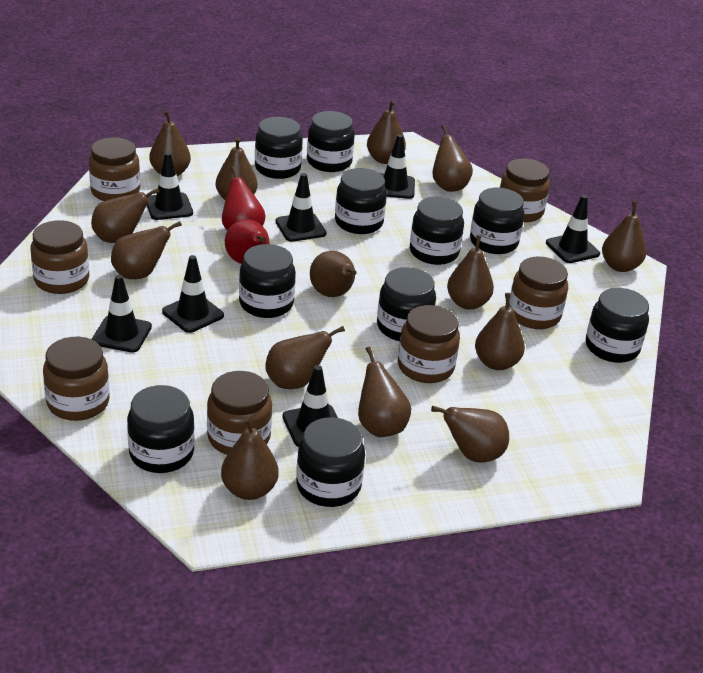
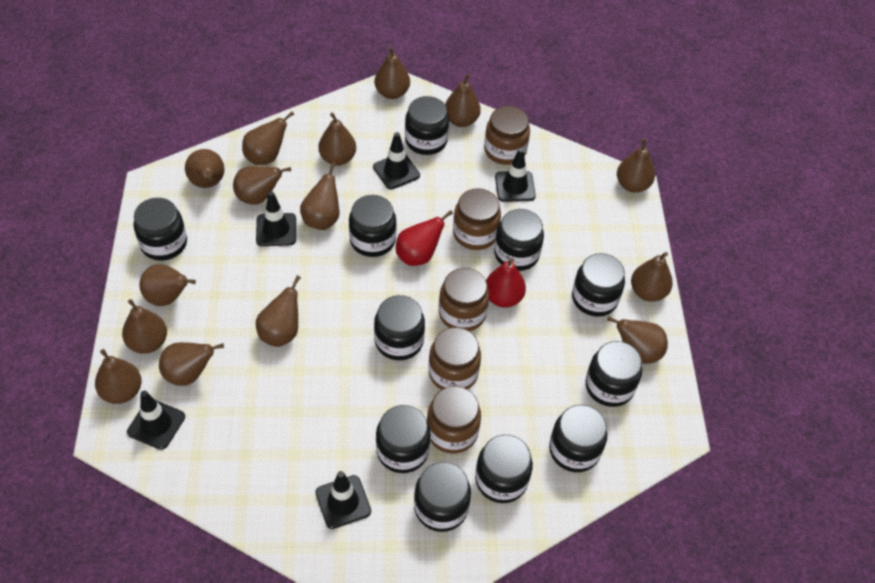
black jar: [127,385,195,473] [239,244,296,318] [255,117,303,179] [296,417,365,507] [307,111,355,172] [335,168,387,234] [377,267,436,341] [410,197,464,265] [470,187,525,254] [586,288,649,363] = 10 -> [134,198,187,260] [349,195,396,257] [374,295,425,360] [376,405,430,473] [405,96,449,155] [414,462,471,532] [475,435,533,503] [494,209,544,271] [549,405,607,472] [572,253,625,317] [585,341,642,407] = 11
black traffic cone: [92,275,152,352] [147,152,193,220] [162,255,224,333] [275,173,327,242] [282,365,338,447] [380,134,415,199] [546,195,600,263] = 7 -> [127,390,185,450] [256,191,296,246] [316,471,371,529] [373,132,420,190] [495,148,536,202] = 5
brown jar: [30,220,89,294] [43,337,110,421] [89,137,140,201] [207,371,272,455] [398,305,460,383] [500,158,550,222] [509,256,568,329] = 7 -> [427,386,481,453] [429,327,481,390] [439,268,489,331] [453,188,501,250] [484,106,530,165] = 5
brown pear: [91,188,160,243] [111,221,182,279] [149,110,191,176] [216,137,258,200] [221,417,279,500] [265,326,345,389] [310,251,356,297] [358,347,411,437] [367,100,406,164] [431,406,509,463] [432,125,473,192] [447,235,494,310] [475,293,525,370] [602,201,646,272] = 14 -> [95,349,142,404] [122,299,167,353] [139,264,196,306] [159,342,224,386] [185,149,224,188] [233,166,291,205] [242,111,294,165] [256,275,301,347] [300,162,339,230] [318,113,356,166] [374,47,410,99] [445,73,481,127] [607,317,668,364] [617,138,655,193] [631,252,673,302] = 15

